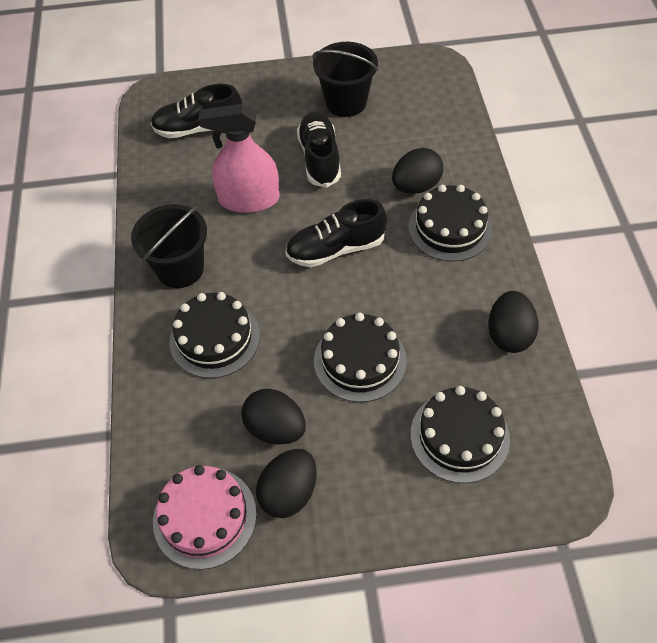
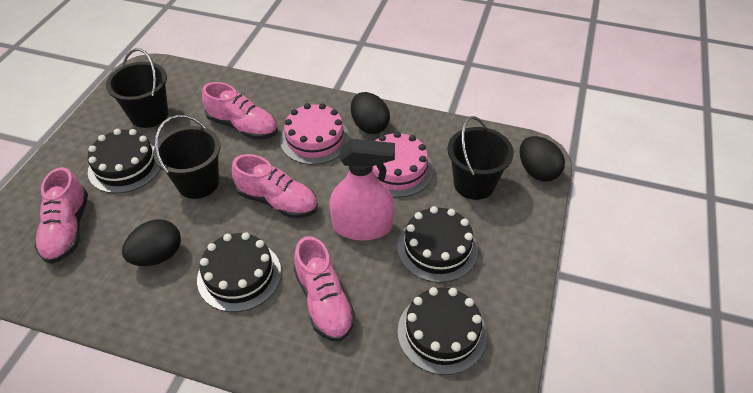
black bucket: [131,204,207,288] [312,42,378,117] = 2 -> [106,48,168,128] [153,115,221,199] [447,116,514,200] = 3
black egg: [241,389,306,445] [256,449,317,518] [392,148,443,194] [488,291,539,353] = 4 -> [122,219,181,266] [351,92,390,134] [520,136,565,181] = 3
black shoe: [151,84,243,138] [286,199,387,267] [297,111,341,188] = 3 -> none = 0
pink cake: [153,465,257,570] = 1 -> [280,103,350,165] [372,132,433,198] = 2
pink shoe: none = 0 -> [35,167,88,264] [202,82,278,139] [231,154,318,218] [294,236,355,341] = 4

